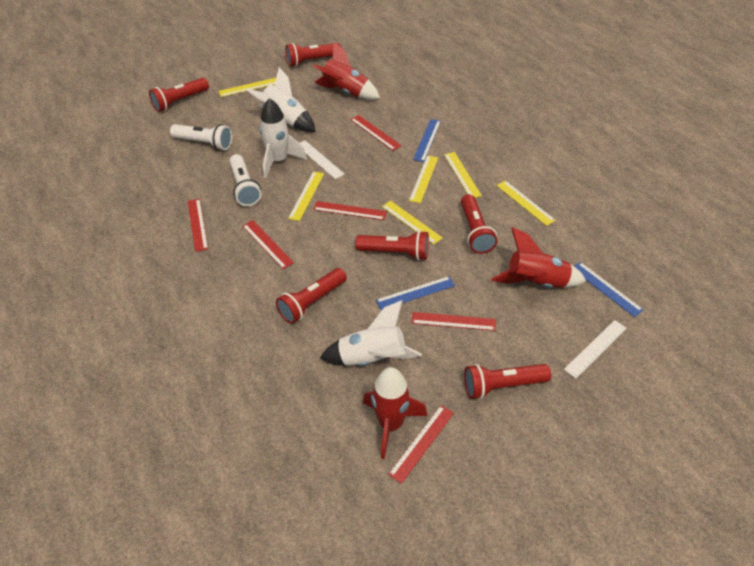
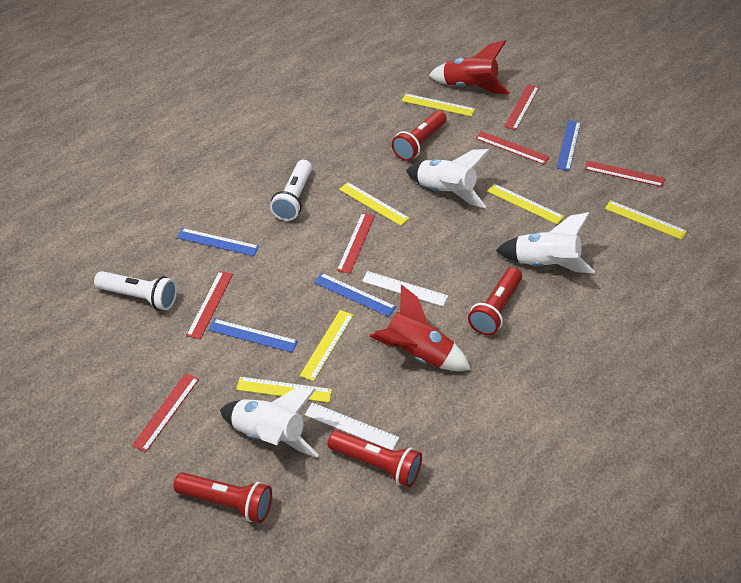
blue ruler: [376,276,455,310] [413,119,441,162] [574,262,643,317] = 3 -> [177,228,259,256] [208,319,298,352] [314,273,396,317] [557,120,581,171] = 4
red flashlight: [149,78,209,112] [276,268,347,324] [285,43,342,67] [355,230,429,260] [461,194,498,254] [464,364,551,399] = 6 -> [174,473,272,523] [327,430,422,487] [392,111,447,161] [468,267,522,335] = 4
red rocket: [313,42,380,100] [363,367,427,459] [491,227,586,288] = 3 -> [369,284,471,371] [429,40,510,94] = 2

